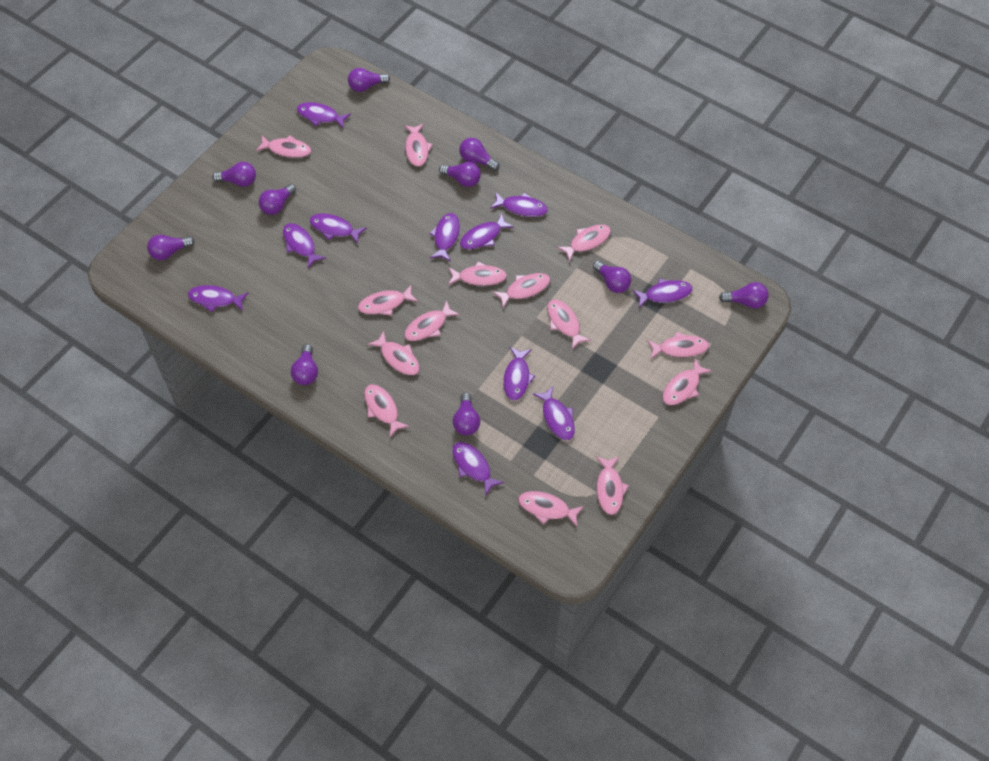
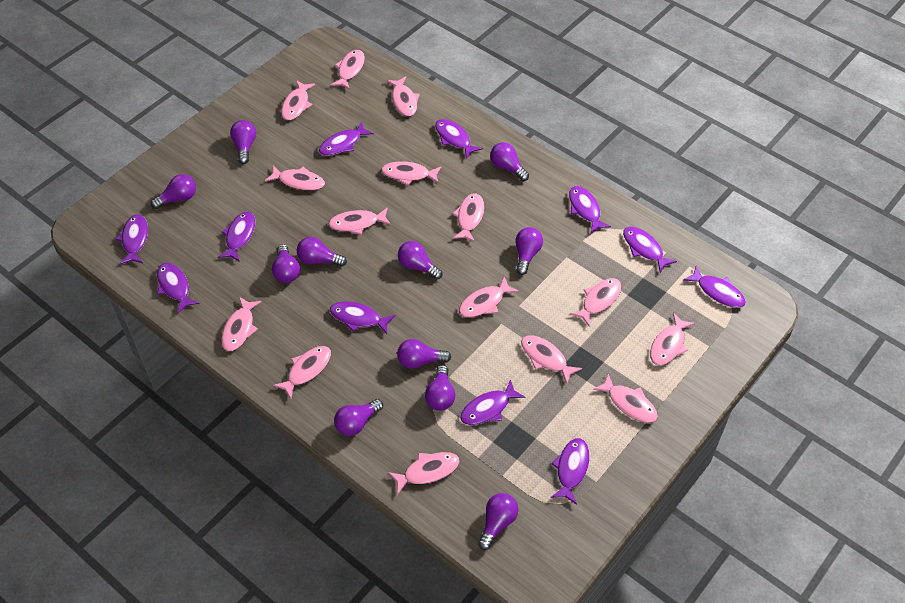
pink fish: [255,135,311,158] [358,284,418,316] [364,384,410,437] [368,331,420,375] [404,124,433,167] [404,300,460,341] [448,262,507,286] [493,273,550,307] [518,491,584,527] [547,299,591,349] [557,224,611,262] [596,457,629,515] [647,332,709,359] [662,358,712,405] = 14 -> [221,297,262,351] [265,166,325,191] [273,346,331,399] [281,80,315,121] [328,207,391,235] [331,50,365,90] [381,161,441,186] [387,76,420,116] [388,452,460,495] [452,193,485,242] [459,277,519,318] [521,335,582,384] [570,278,622,327] [593,374,658,423] [650,313,695,366] = 15
purple light bulb: [147,235,194,260] [212,162,256,187] [259,184,296,215] [291,344,318,385] [348,68,390,92] [439,162,481,187] [453,393,480,435] [459,138,500,171] [593,261,631,293] [719,282,769,308] = 10 -> [151,174,196,209] [230,120,256,164] [272,244,300,283] [297,237,347,267] [334,399,383,436] [397,339,451,369] [398,241,442,280] [425,365,455,411] [478,493,518,550] [490,142,529,181] [516,227,543,275] = 11

